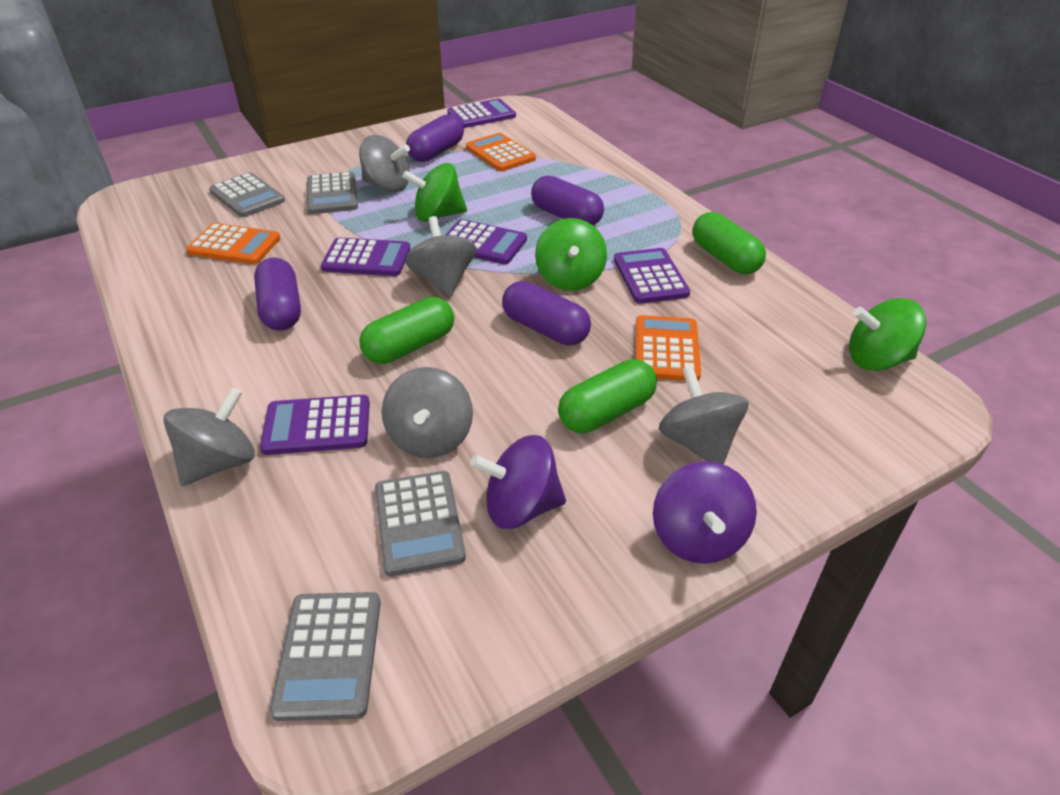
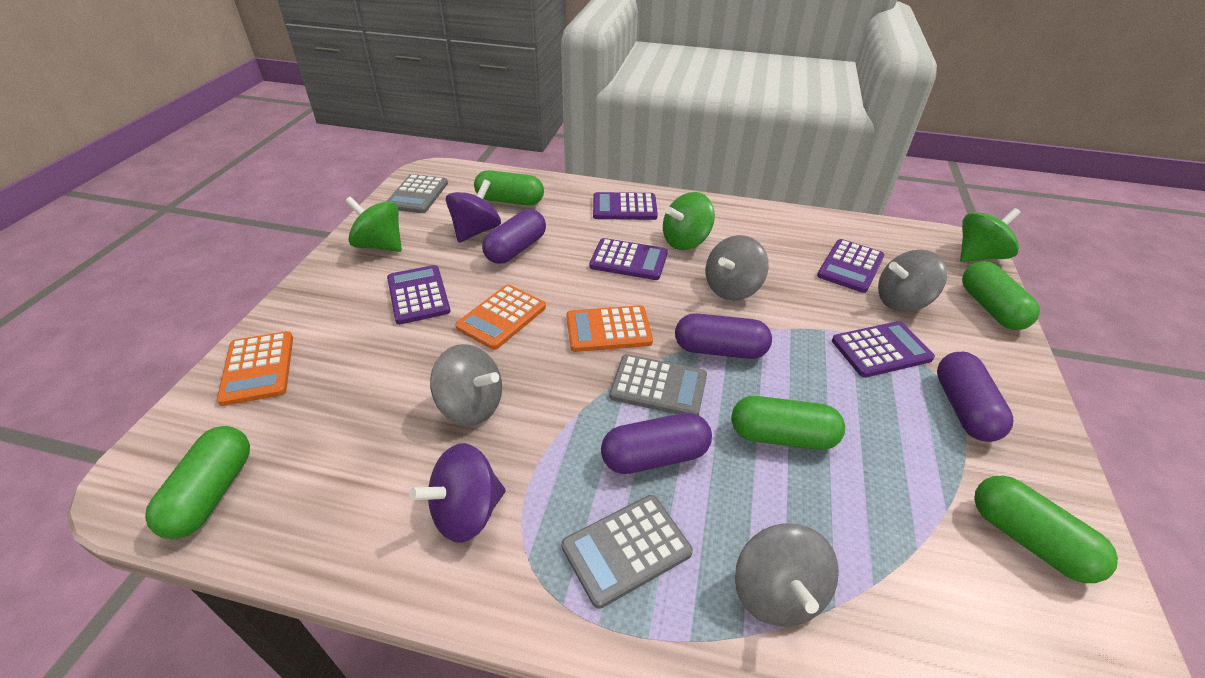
green capsule: [359,297,454,364] [558,359,657,433] [693,212,766,274] = 3 -> [145,426,250,539] [474,170,544,206] [732,396,845,450] [962,261,1040,330] [974,475,1118,583] = 5
grey calculator: [209,173,285,217] [270,592,381,721] [307,172,358,214] [375,471,466,576] = 4 -> [386,174,448,213] [561,495,693,609] [610,354,707,415] = 3
grey spinning top: [163,387,255,486] [359,135,410,192] [382,367,473,458] [405,216,476,297] [659,366,748,465] = 5 -> [430,344,502,426] [706,235,769,301] [735,523,839,626] [878,250,947,312] = 4

